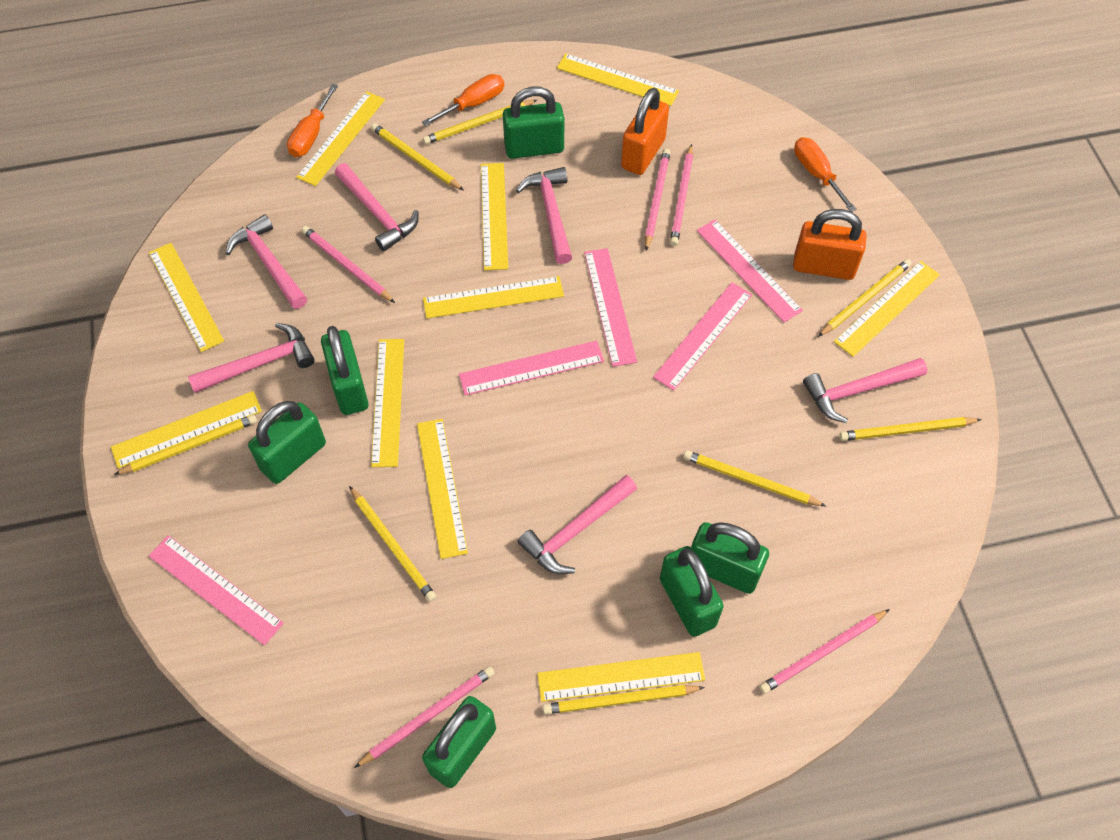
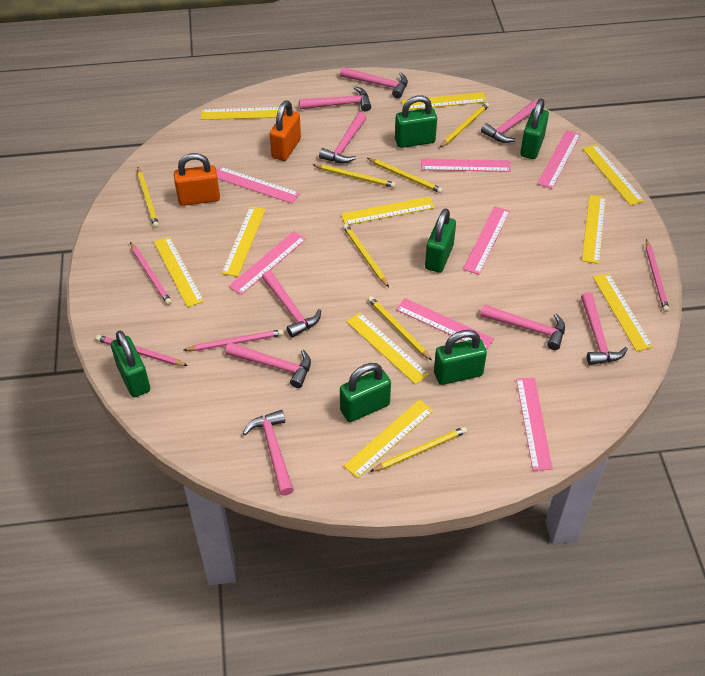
orange screwdriver: [287,84,338,157] [422,74,504,126] [794,137,857,212] = 3 -> none = 0
pink hammer: [188,323,315,393] [226,214,307,309] [335,163,419,251] [516,167,572,264] [518,475,637,574] [803,358,928,423] = 6 -> [225,342,311,388] [243,410,294,496] [262,270,321,338] [299,86,371,111] [319,112,367,163] [340,67,408,98] [480,304,565,350] [481,99,538,143] [581,292,628,365] = 9
pink pencil: [302,226,395,303] [354,666,494,768] [645,149,671,251] [670,144,693,246] [759,609,890,694] = 5 -> [96,335,188,366] [130,242,172,305] [184,329,284,351] [646,239,669,312] = 4
pink ruler: [149,535,284,645] [459,341,604,396] [584,248,637,367] [653,282,752,391] [697,219,803,323] = 5 -> [217,167,300,204] [228,231,306,295] [396,298,494,351] [421,159,511,172] [463,206,510,275] [516,378,553,471] [537,130,581,189] = 7
yellow pencil: [114,414,257,475] [349,486,436,602] [371,123,463,190] [423,100,537,144] [543,685,705,714] [683,450,826,506] [818,259,912,337] [839,417,982,441] = 8 -> [137,167,159,228] [313,164,396,188] [343,224,389,287] [367,158,443,193] [368,296,432,361] [370,427,467,472] [439,103,489,148] = 7

